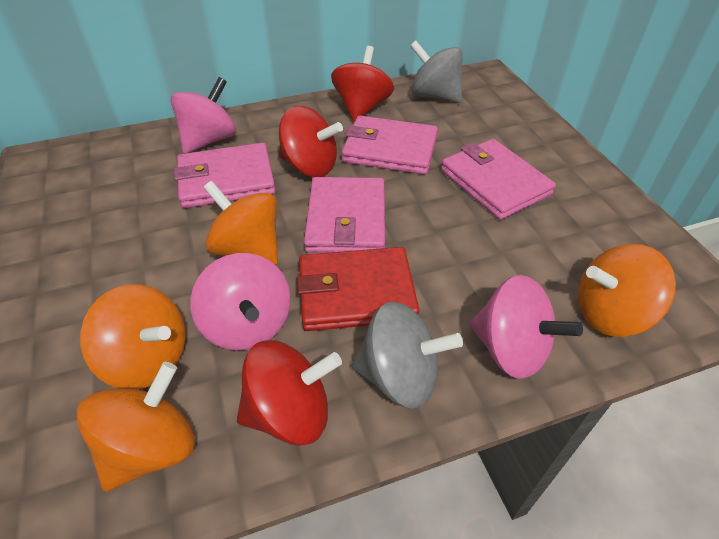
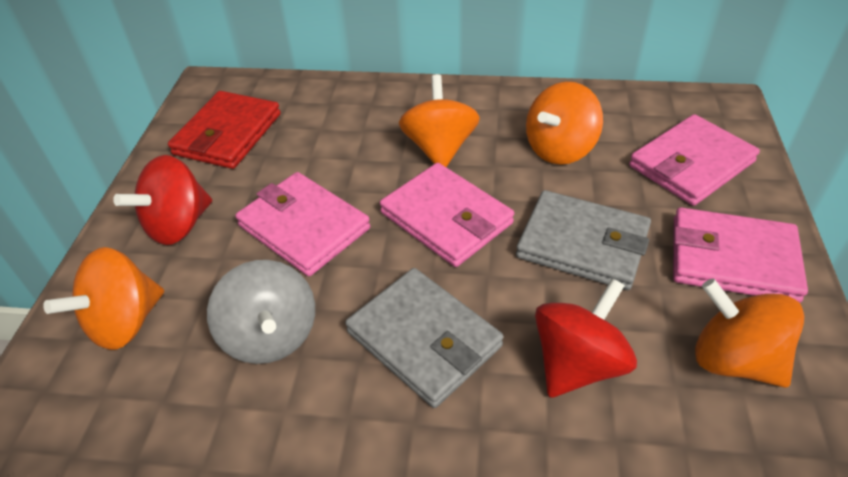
grey spinning top: [351,302,463,409] [410,40,463,103] = 2 -> [207,260,315,364] = 1
grey wallet: none = 0 -> [345,268,504,408] [516,190,651,290] = 2
pink spinning top: [171,77,236,154] [190,253,291,351] [470,275,583,379] = 3 -> none = 0
red spinning top: [237,340,342,445] [279,106,343,177] [331,46,394,122] = 3 -> [113,155,212,245] [535,278,637,397] = 2

